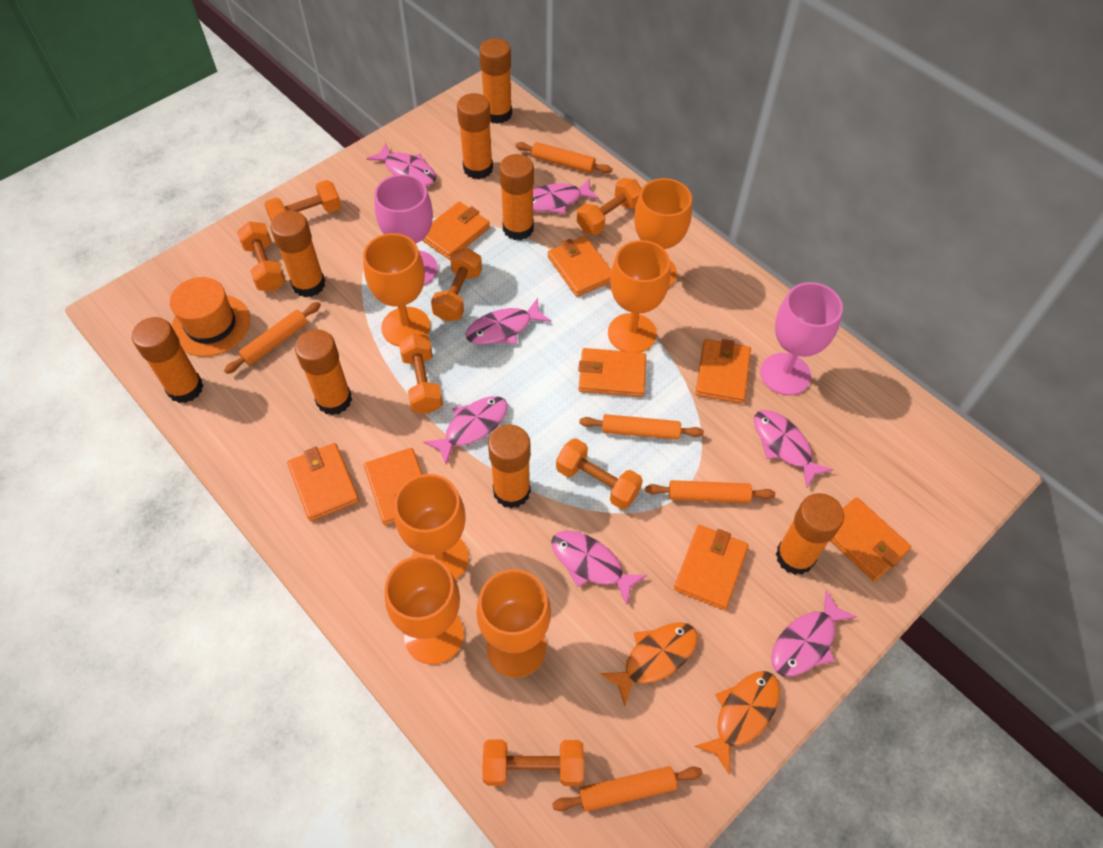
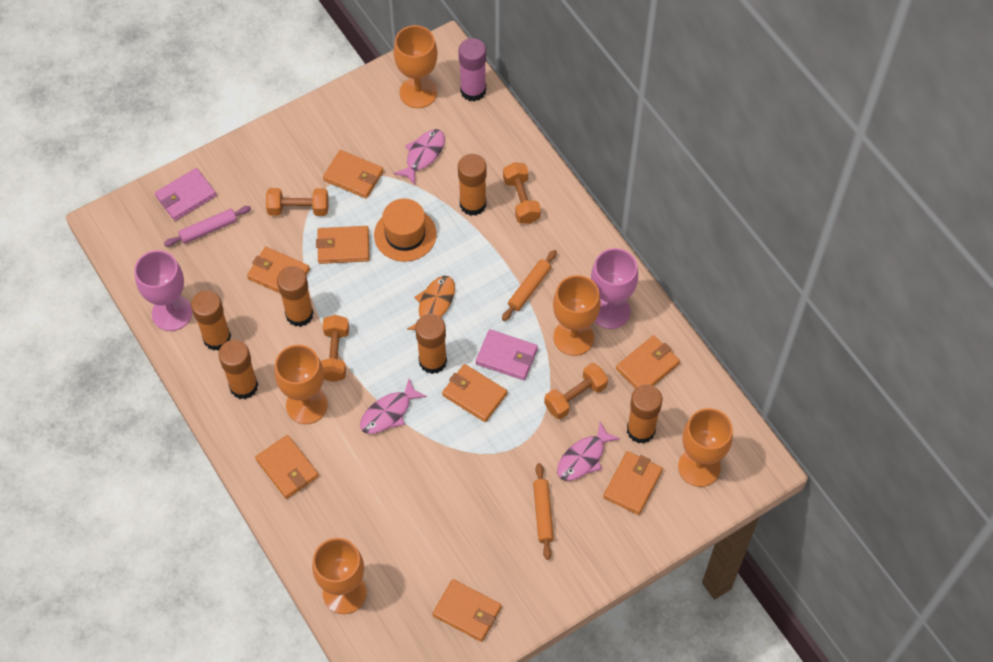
orange dumbbell: [237,222,286,291] [264,180,341,222] [398,333,443,414] [431,248,482,322] [483,740,584,786] [556,438,643,510] [577,178,642,235] = 7 -> [266,188,329,216] [321,315,349,382] [503,162,541,224] [544,363,608,419] = 4
orange fish: [600,622,697,706] [694,671,780,775] = 2 -> [407,276,455,330] = 1
orange glue stick: [132,317,204,403] [271,211,325,297] [295,329,352,415] [457,93,493,179] [479,38,512,124] [488,424,531,508] [499,154,534,240] [776,493,844,575] = 8 -> [191,290,231,351] [218,340,258,399] [277,266,313,327] [415,314,447,374] [458,154,487,216] [627,385,663,444] = 6
orange goblet: [363,233,431,346] [385,555,464,664] [394,474,469,580] [476,569,551,678] [608,240,670,353] [634,178,692,287] = 6 -> [275,345,328,424] [312,538,367,614] [394,25,438,108] [553,275,601,356] [678,408,733,487] = 5
orange rolling pin: [224,302,321,374] [515,142,612,173] [552,766,702,812] [579,414,704,440] [645,480,775,503] = 5 -> [502,250,557,321] [533,463,554,560] = 2
pink fish: [367,143,436,186] [424,396,508,464] [465,298,551,345] [533,178,599,214] [551,531,647,606] [754,410,833,488] [771,590,857,677] = 7 -> [360,379,427,434] [394,129,445,185] [557,422,621,481] = 3
pink glue stick: none = 0 -> [459,38,486,102] = 1
pink rolling pin: none = 0 -> [164,206,251,247] = 1
pink wallet: none = 0 -> [155,168,217,221] [476,329,538,380] = 2

